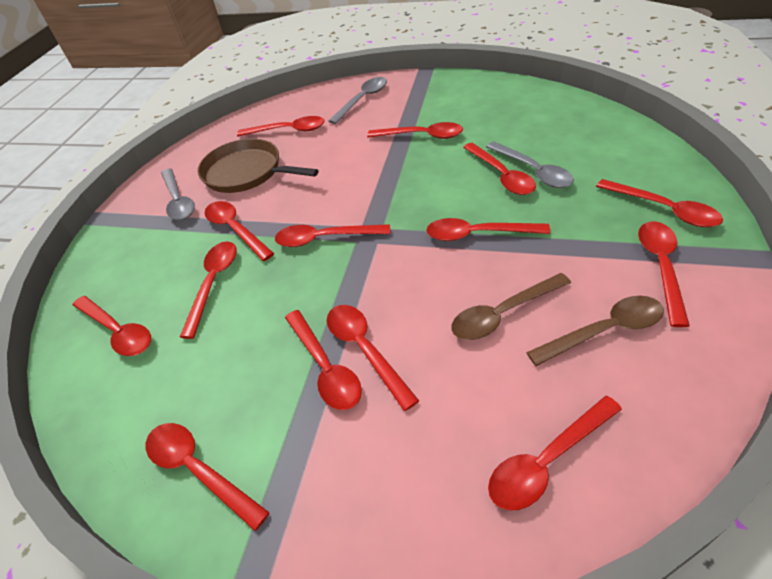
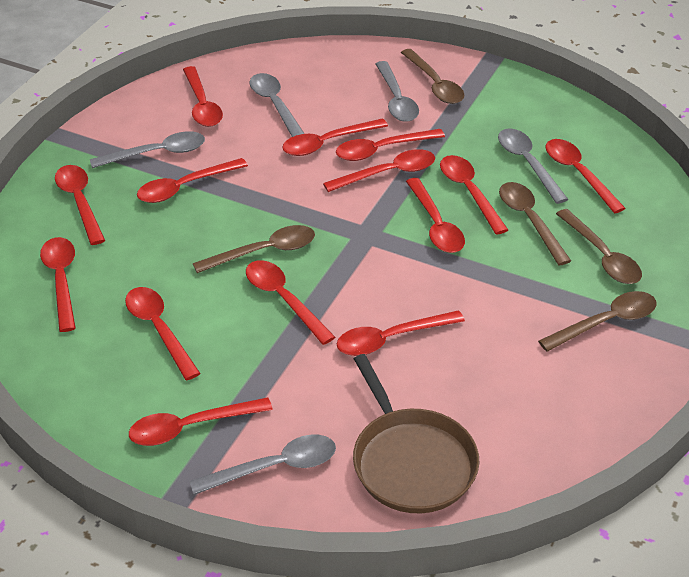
brown spoon: [451,273,571,340] [526,296,664,366] = 2 -> [193,225,315,273] [401,49,464,104] [499,182,571,265] [538,291,657,352] [556,209,642,284] = 5
grey spoon: [161,168,195,220] [328,77,387,124] [486,141,574,188] = 3 -> [90,131,205,168] [189,435,336,495] [250,73,304,137] [376,61,419,122] [498,128,568,204] = 5

